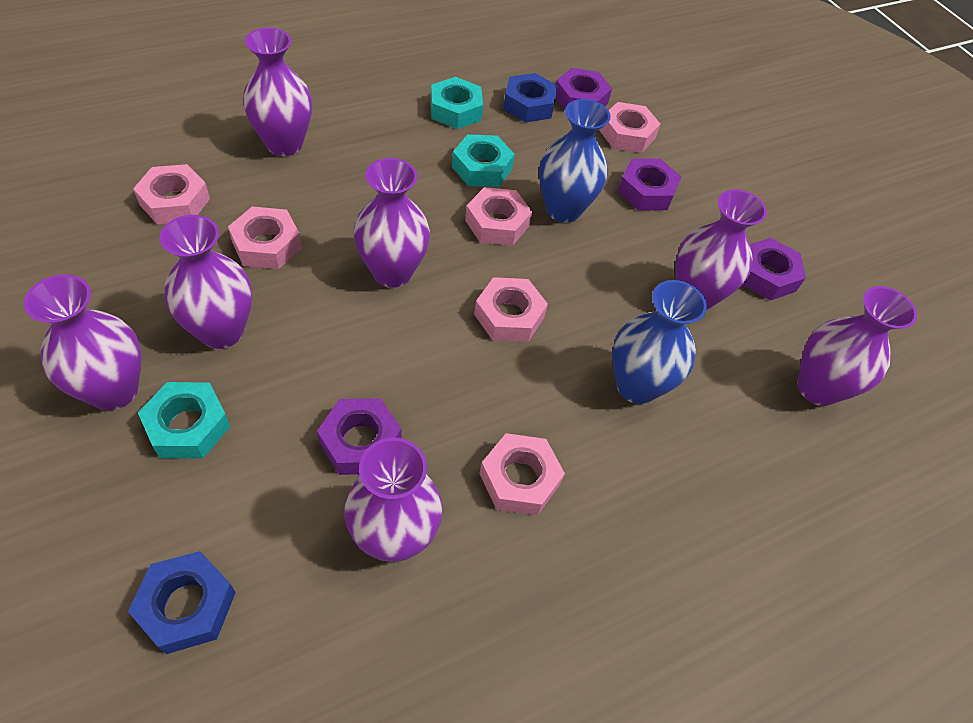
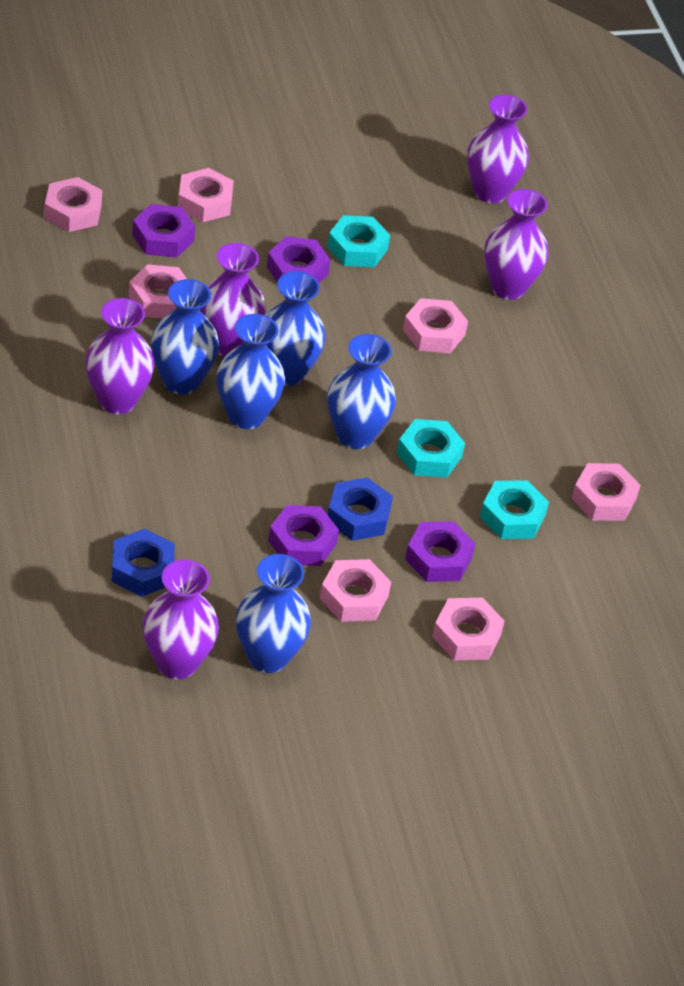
blue vase: [539,99,611,223] [612,280,707,404] = 2 -> [151,279,219,395] [216,314,285,429] [236,554,311,673] [265,271,326,386] [327,334,396,449] = 5
pink nut: [133,164,210,224] [228,206,302,269] [465,187,532,246] [474,277,548,342] [480,433,565,515] [599,102,660,153] = 6 -> [44,177,102,232] [129,264,187,319] [178,168,234,222] [320,559,391,622] [403,298,468,353] [432,598,505,660] [571,463,641,521] = 7
purple vase: [24,274,142,410] [159,215,252,349] [243,28,312,156] [344,438,442,562] [354,158,430,288] [675,189,767,310] [798,286,917,406] = 7 -> [85,298,155,414] [143,560,219,680] [200,243,266,357] [467,95,529,203] [484,189,548,300] = 5

